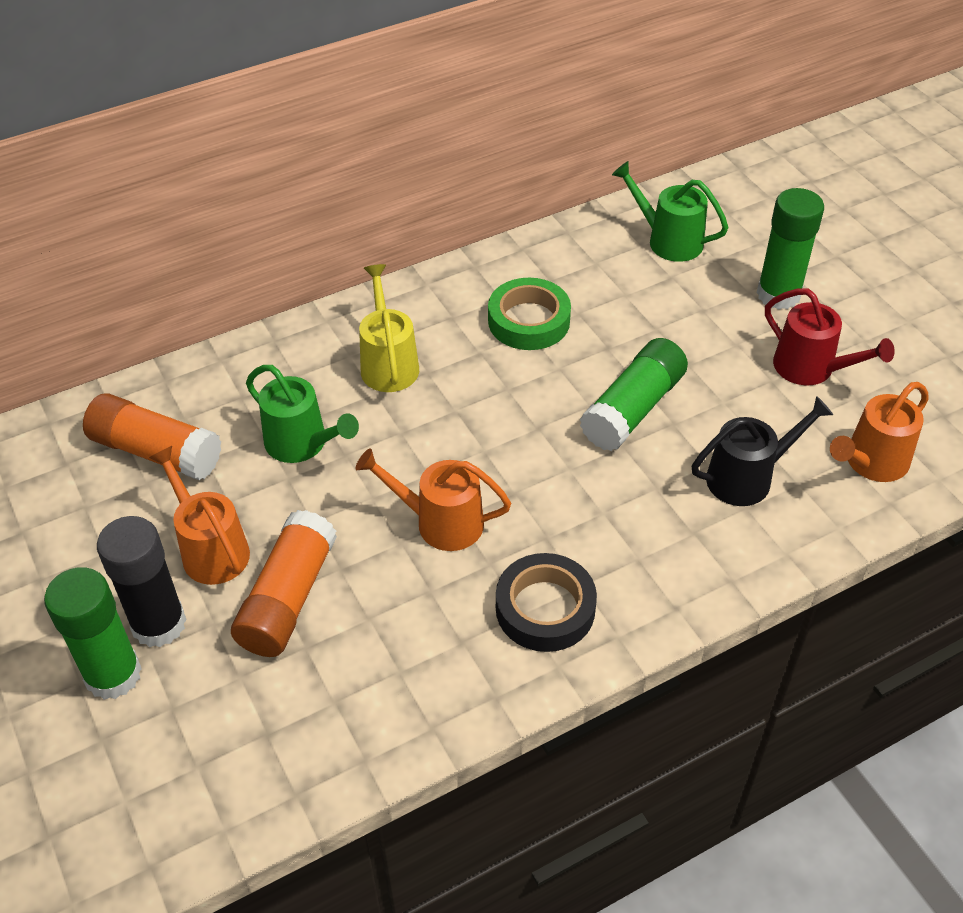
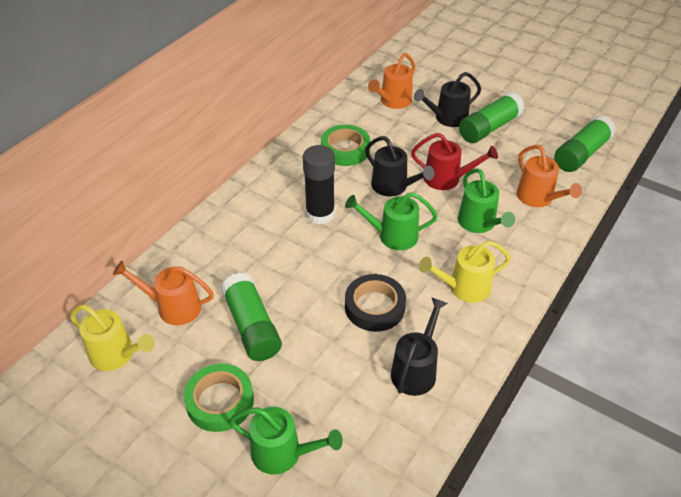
black watering can: [692,396,833,506] = 1 -> [365,136,435,196] [391,297,448,396] [414,72,481,127] = 3
green tape: [488,278,571,350] = 1 -> [184,364,254,432] [321,125,370,166] = 2
green watering can: [246,365,359,463] [612,161,729,262] = 2 -> [229,407,343,475] [345,192,438,250] [458,168,515,233] = 3
orange glue stick: [83,393,221,480] [231,510,337,657] = 2 -> none = 0
yellow watering can: [359,264,419,392] = 1 -> [70,305,155,371] [419,241,511,303] = 2

